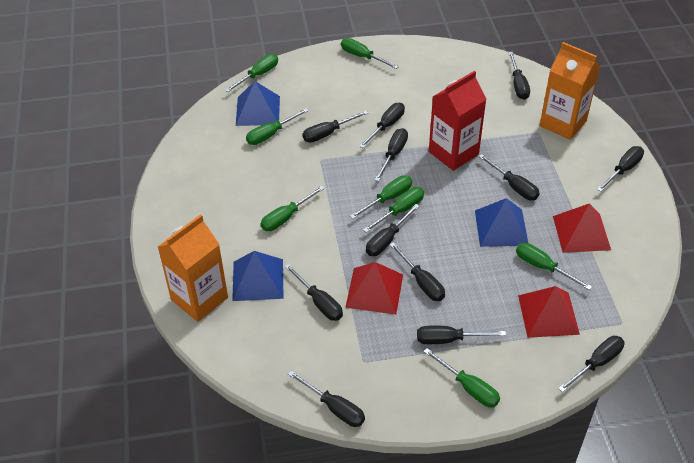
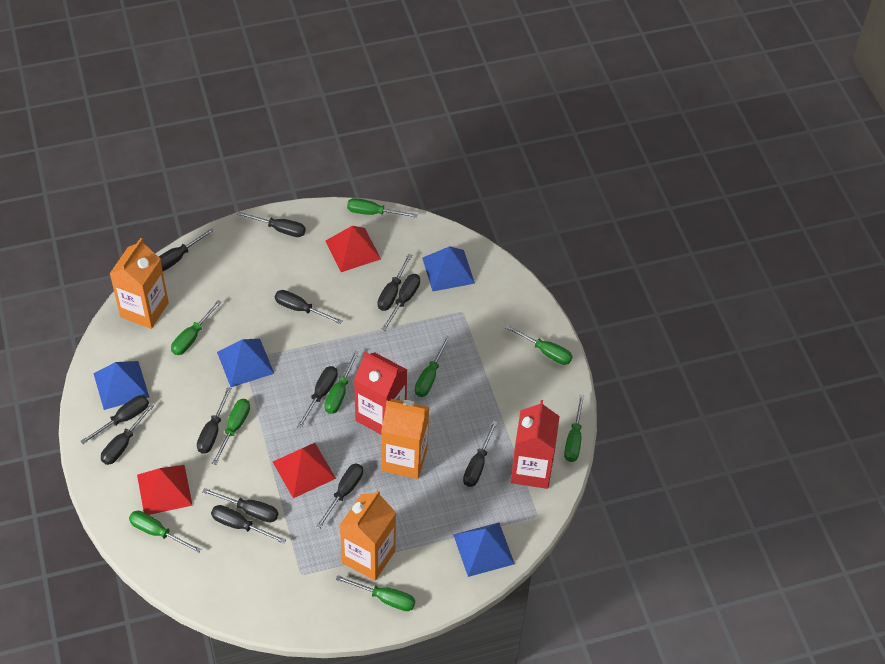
black screwdriver: [284,264,343,321] [288,370,365,427] [303,111,368,142] [359,103,405,148] [366,204,420,256] [375,128,408,181] [390,242,445,301] [417,326,506,344] [478,154,540,200] [508,52,530,100] [558,336,624,392] [597,146,644,192] = 12 -> [80,395,149,444] [101,403,154,465] [159,228,214,271] [197,387,232,454] [202,488,278,522] [211,505,286,544] [237,211,306,237] [275,290,343,324] [297,366,338,429] [316,463,363,529] [378,254,412,311] [382,274,420,331] [463,421,498,487] = 13
blue pyramid: [232,251,284,301] [236,81,280,126] [475,198,528,247] = 3 -> [93,361,149,410] [217,339,274,387] [422,246,475,291] [453,522,515,577] = 4
green screwdriver: [225,54,278,92] [246,108,309,145] [261,186,325,231] [341,38,399,69] [350,175,412,219] [363,187,424,233] [423,348,500,408] [516,243,592,290] = 8 -> [129,511,201,553] [171,300,222,355] [212,399,250,465] [324,351,359,414] [336,575,415,611] [347,198,417,218] [415,336,451,397] [505,325,573,365] [564,395,585,462] = 9
orange carton: [158,214,228,322] [540,42,600,140] = 2 -> [110,238,169,329] [340,490,396,581] [381,399,429,479] = 3
red carton: [429,71,487,171] = 1 -> [354,352,407,435] [510,400,560,489] = 2

